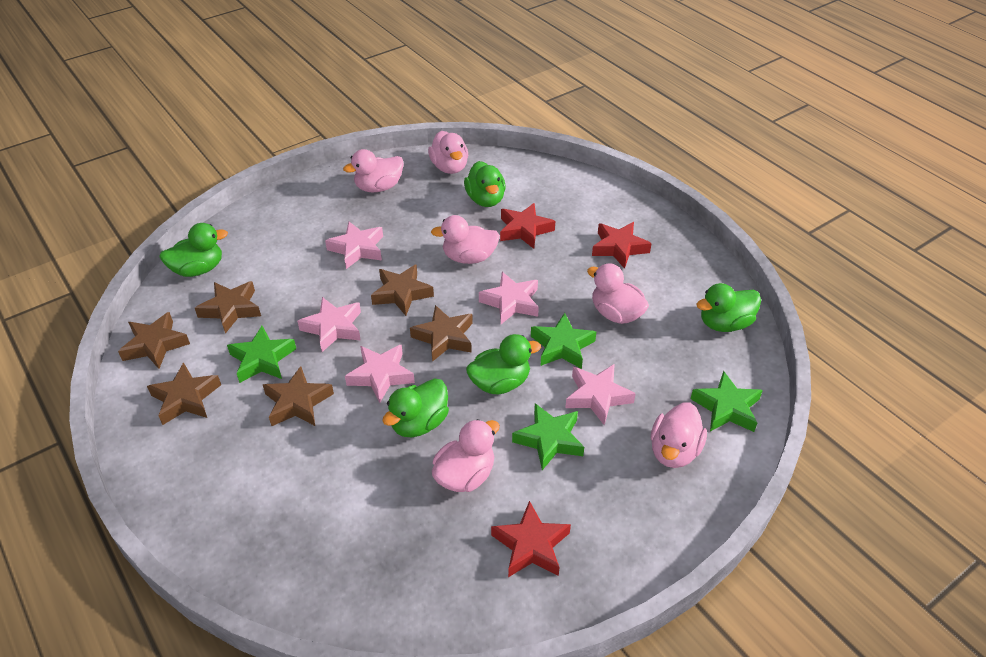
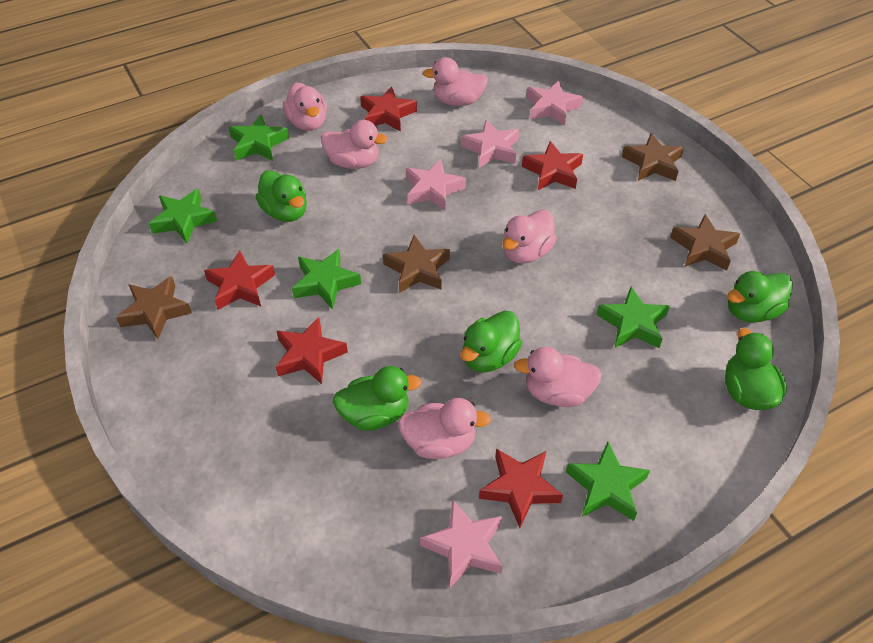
brown star: [118,312,190,369] [147,362,221,425] [195,281,261,334] [263,366,334,426] [371,264,434,316] [410,305,473,362] = 6 -> [116,276,192,339] [383,235,450,293] [622,133,684,181] [670,214,740,271] = 4
green star: [227,326,296,383] [512,403,584,470] [531,313,596,369] [690,371,763,432] = 4 -> [149,189,217,243] [229,115,289,161] [292,249,361,310] [566,442,650,521] [597,287,670,348] = 5
pink star: [297,297,361,352] [325,222,383,269] [345,344,415,403] [479,272,539,324] [565,364,636,425] = 5 -> [406,159,466,211] [420,499,503,588] [461,120,519,168] [526,80,583,126] = 4
red star: [491,501,571,577] [500,203,555,249] [592,222,652,269] = 3 -> [204,250,275,310] [276,317,348,384] [360,86,417,132] [479,448,563,528] [522,141,583,190] = 5

